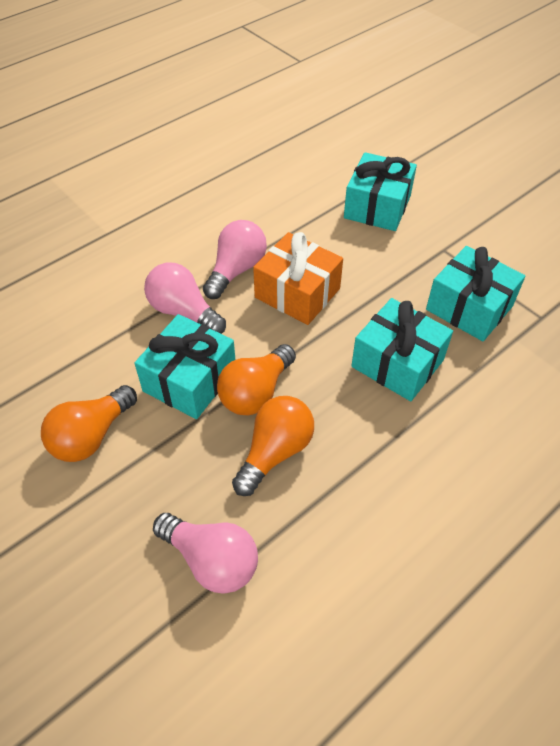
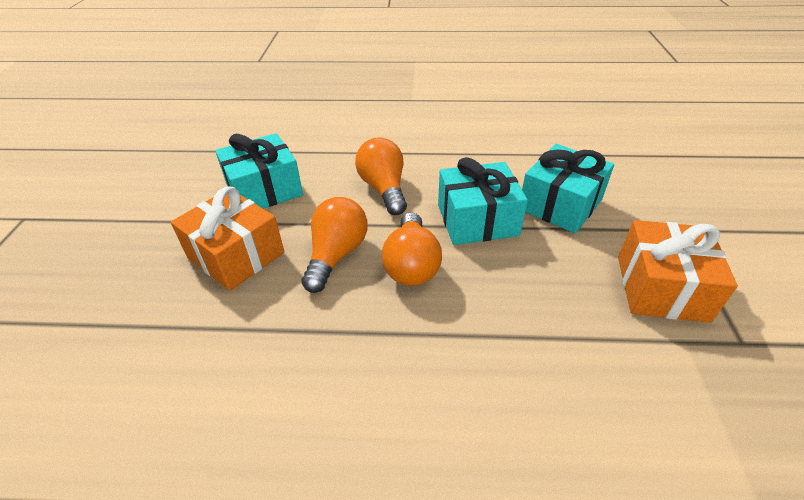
orange gift: [253,232,343,325] = 1 -> [171,186,284,291] [618,220,738,323] = 2
pink light bulb: [144,262,226,334] [153,513,258,594] [203,220,267,299] = 3 -> none = 0
turquoise gift: [134,314,235,419] [344,152,417,231] [351,298,453,401] [426,246,525,341] = 4 -> [215,133,303,209] [438,157,528,245] [522,144,614,233] = 3

